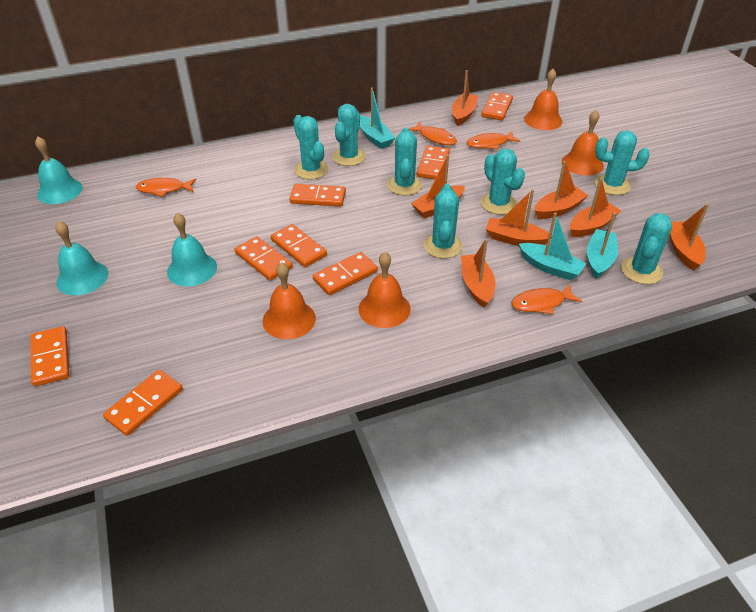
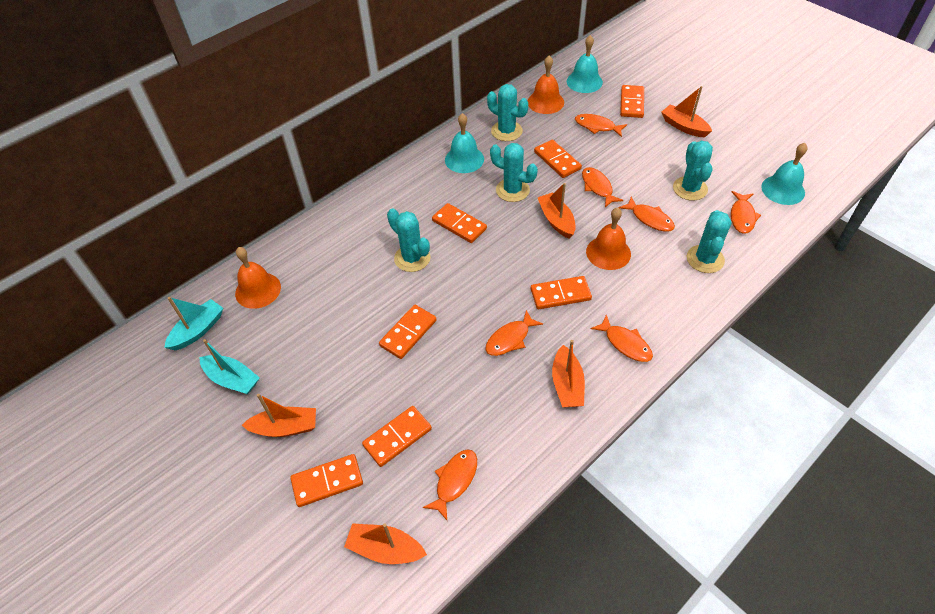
orange bell: [263,262,316,339] [359,252,411,328] [524,69,562,130] [562,110,604,176] = 4 -> [235,247,281,309] [528,56,564,114] [586,207,631,270] = 3
orange boat: [411,155,465,218] [452,70,478,126] [461,239,495,308] [486,189,552,246] [535,161,588,219] [570,178,621,237] [669,204,709,271] = 7 -> [242,394,316,437] [344,523,427,564] [538,183,576,239] [552,340,585,407] [661,86,712,137] = 5
orange domino: [31,326,69,386] [103,370,183,436] [235,236,293,281] [271,224,327,267] [290,184,346,207] [313,252,378,295] [417,146,450,179] [481,92,513,120] = 8 -> [291,454,363,507] [362,406,432,467] [379,305,437,359] [432,203,487,243] [531,276,592,309] [534,139,582,178] [620,85,644,118] = 7
orange fish: [136,178,196,197] [408,122,457,145] [467,131,520,149] [511,284,582,314] = 4 -> [423,449,477,520] [486,310,543,356] [575,114,627,137] [582,167,623,207] [591,315,653,362] [619,197,675,232] [731,191,761,234] = 7
turquoise boat: [360,87,395,149] [519,213,587,280] [587,212,618,279] = 3 -> [164,297,223,350] [199,339,260,395] = 2
turquoise cactus: [293,115,329,180] [332,104,366,166] [387,128,422,196] [423,184,463,258] [481,148,525,215] [595,130,650,195] [621,213,672,284] = 7 -> [387,208,431,272] [487,84,528,141] [490,143,538,202] [673,141,713,201] [687,210,731,273] = 5

